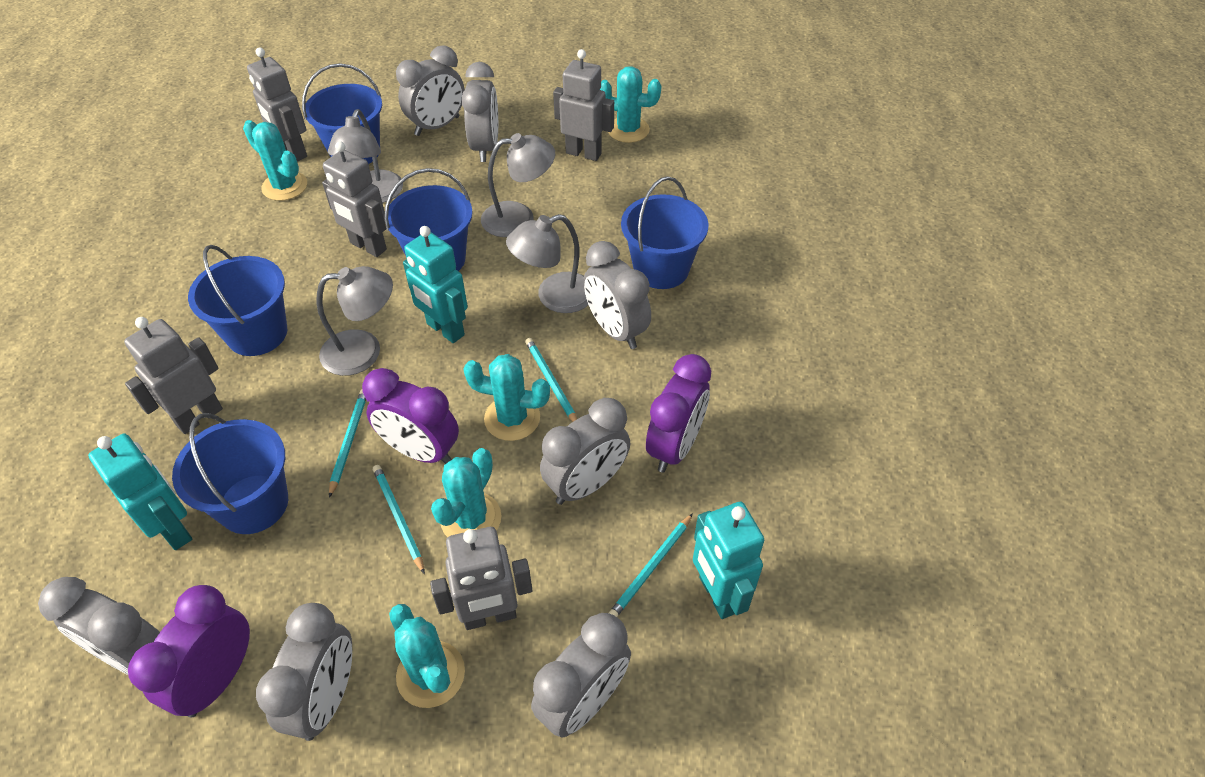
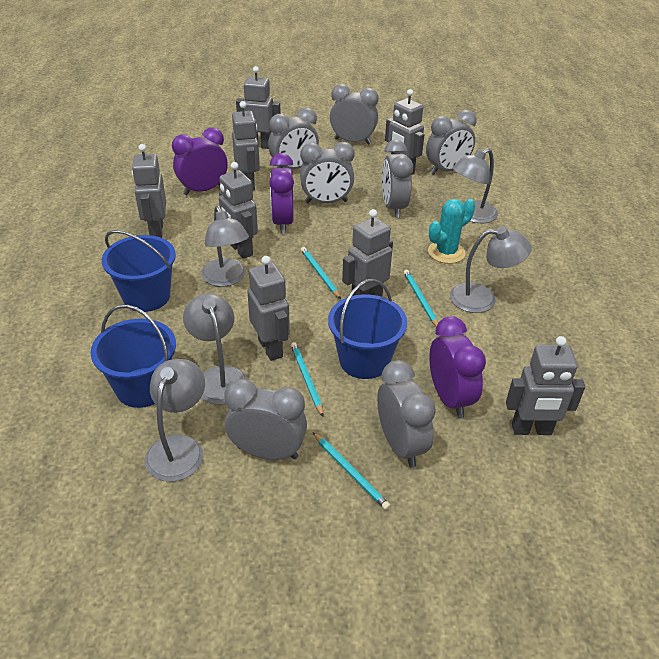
blue bucket: [172,413,288,534] [188,245,287,356] [302,63,382,164] [384,168,473,271] [621,176,708,289] = 5 -> [90,305,176,408] [102,230,176,312] [328,279,407,379] = 3
grey lamp: [316,266,393,376] [328,109,403,203] [481,133,555,237] [506,214,588,313] = 4 -> [145,359,205,482] [183,293,248,405] [201,206,249,287] [450,227,532,313] [452,148,498,223] = 5
grey robot: [124,317,223,434] [247,47,307,162] [322,141,387,257] [430,527,532,630] [553,49,614,161] = 5 -> [132,144,166,238] [219,162,258,259] [232,101,260,191] [236,66,281,149] [247,256,290,361] [342,209,393,297] [385,89,424,175] [506,336,585,435] = 8
turquoise cactus: [243,120,307,201] [389,604,465,708] [431,448,502,537] [463,354,550,441] [600,66,662,143] = 5 -> [428,199,475,264] = 1
turquoise robot: [88,434,192,550] [403,226,468,343] [693,502,764,619] = 3 -> none = 0

